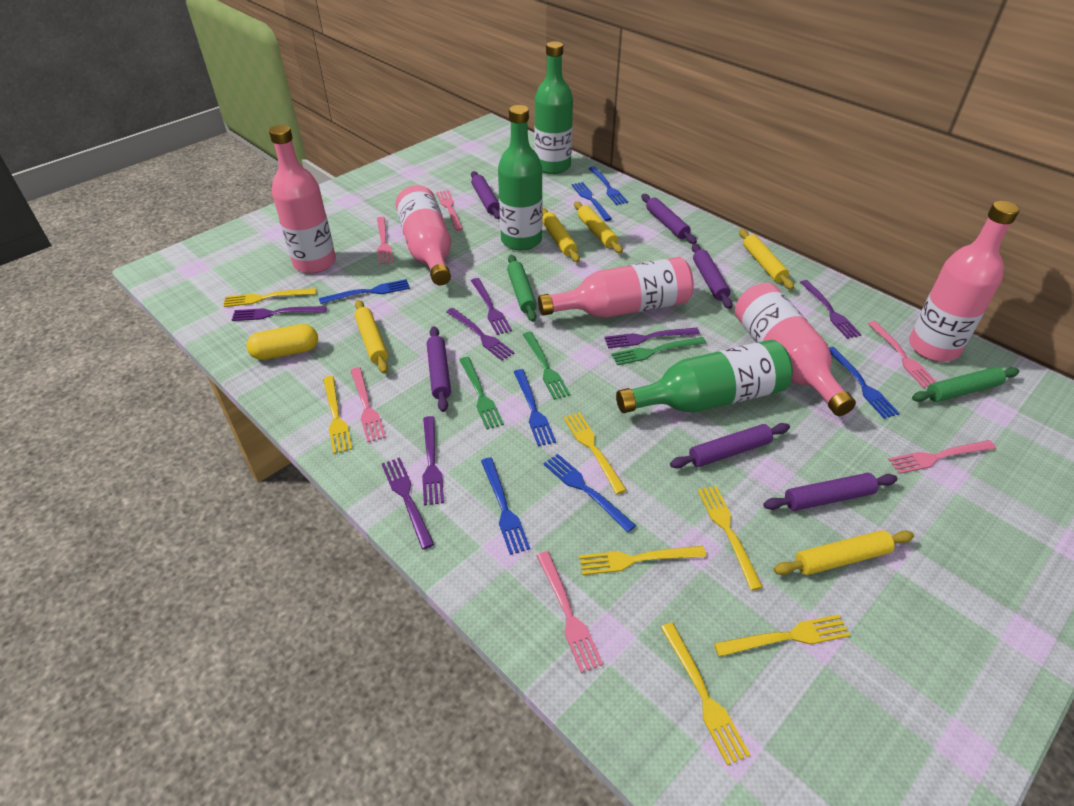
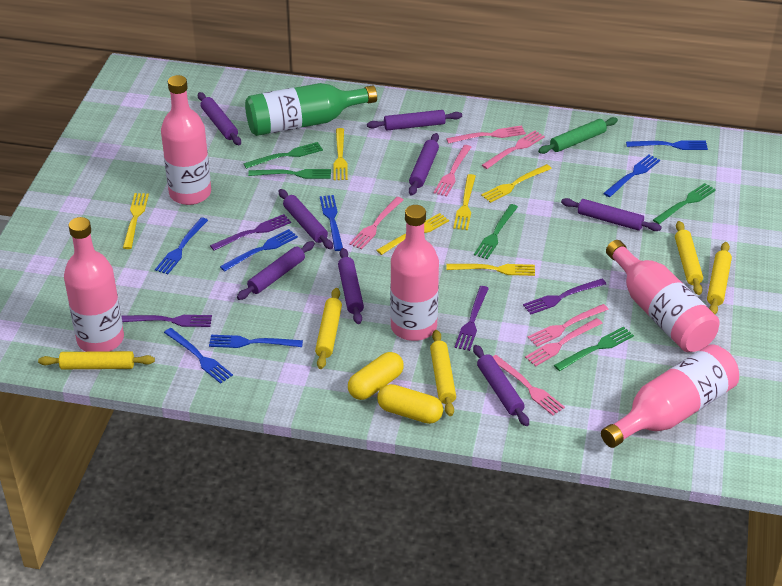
green bottle: [498,105,543,250] [535,41,573,174] [616,340,793,413] = 3 -> [245,83,377,136] = 1
green fork: [459,357,504,429] [523,332,570,400] [611,337,706,365] = 3 -> [243,142,323,169] [248,169,331,179] [474,204,518,259] [554,326,634,371] [653,183,716,224] = 5
green rolling pin: [507,255,537,322] [912,367,1019,402] = 2 -> [538,117,618,154] = 1
pink fork: [350,367,386,442] [377,217,393,265] [436,190,463,231] [537,551,603,673] [868,321,937,388] [888,440,996,474] = 6 -> [349,197,403,249] [434,145,471,196] [446,125,526,144] [482,130,545,169] [492,355,565,416] [525,318,603,367] [527,304,609,347] = 7
purple fork: [232,306,327,321] [382,457,434,549] [422,416,444,506] [446,308,515,361] [471,278,512,335] [604,328,700,348] [800,280,862,339] = 7 -> [121,315,212,327] [210,214,291,251] [454,286,489,351] [523,279,606,315] = 4
purple rolling pin: [427,326,451,412] [471,171,500,219] [641,194,697,244] [670,423,790,468] [692,243,733,309] [763,473,898,511] = 6 -> [198,92,241,145] [237,241,315,300] [279,189,333,249] [338,248,364,324] [367,110,462,130] [409,133,439,196] [473,345,529,426] [561,198,662,231] = 8
yellow capsule: [246,324,318,360] = 1 -> [348,352,404,400] [377,384,443,424] = 2
yellow fork: [223,288,316,307] [323,376,352,454] [563,412,627,494] [579,546,706,575] [660,623,750,765] [698,486,763,590] [714,615,850,657] = 7 -> [123,193,149,249] [333,128,348,180] [376,213,449,255] [446,264,535,276] [453,174,476,230] [481,164,552,203] = 6

